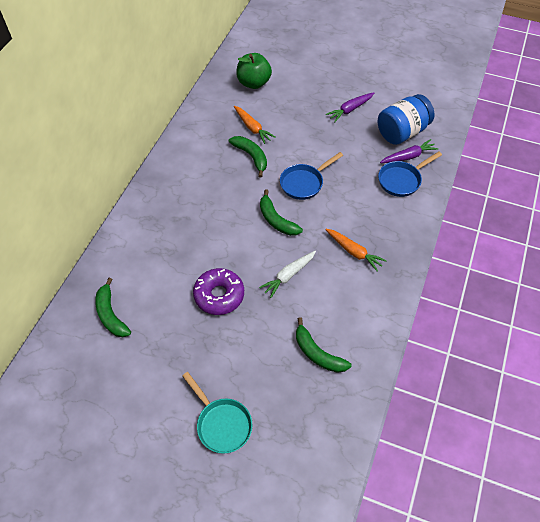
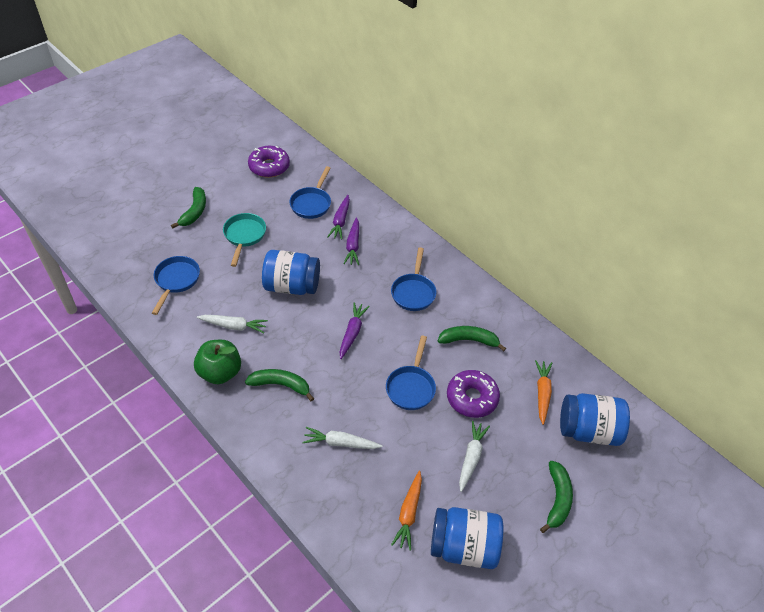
blue jar: [378,94,434,145] = 1 -> [262,250,320,295] [431,507,503,569] [560,393,630,446] = 3
blue pan: [280,152,343,200] [378,152,442,197] = 2 -> [152,256,200,315] [289,166,331,219] [386,336,436,410] [391,248,436,311] = 4
purple carrot: [326,92,374,122] [380,139,438,163] = 2 -> [327,195,350,240] [340,302,370,359] [343,218,359,265] = 3
purple donut: [193,268,244,315] = 1 -> [248,146,290,178] [447,370,500,418] = 2
white carrot: [259,251,316,298] = 1 -> [197,315,268,333] [303,427,382,449] [459,421,490,492] = 3

